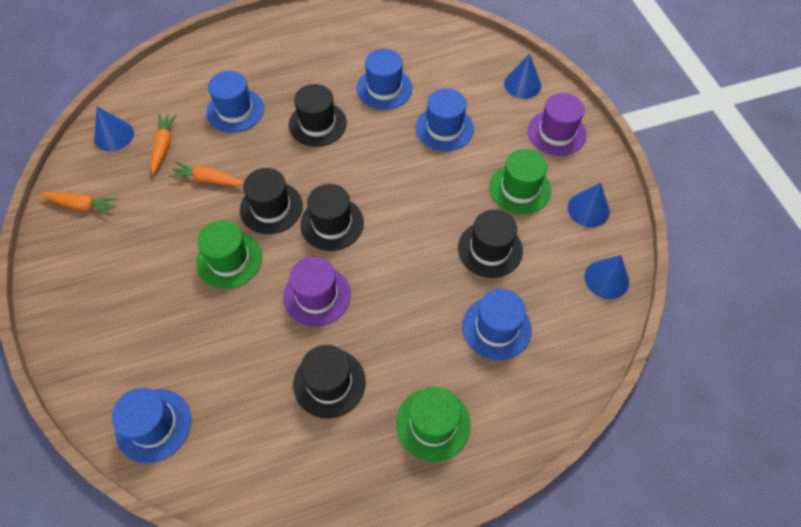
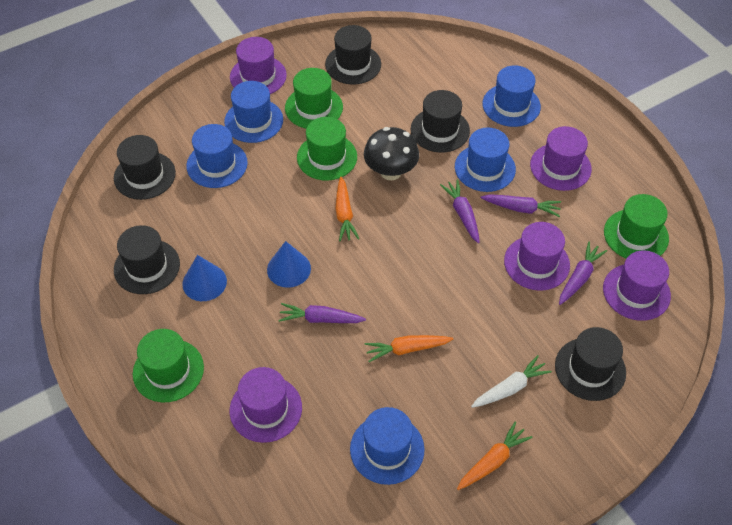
black mushroom: none = 0 -> [364,127,419,180] = 1
blue cone: [94,106,134,151] [504,54,541,99] [568,183,610,227] [585,255,629,299] = 4 -> [182,255,227,301] [267,241,311,288] = 2
green hat: [196,220,262,289] [396,386,471,462] [489,149,551,214] = 3 -> [133,329,204,402] [285,68,343,129] [297,117,357,180] [604,194,669,258] = 4
purple carrot: none = 0 -> [278,303,366,323] [440,179,480,243] [481,194,561,217] [559,242,607,305] = 4
purple hat: [283,257,351,327] [528,93,587,156] = 2 -> [230,37,287,94] [230,367,302,443] [504,222,570,291] [530,126,592,191] [603,251,671,321] = 5
white carrot: none = 0 -> [471,355,552,408] = 1

